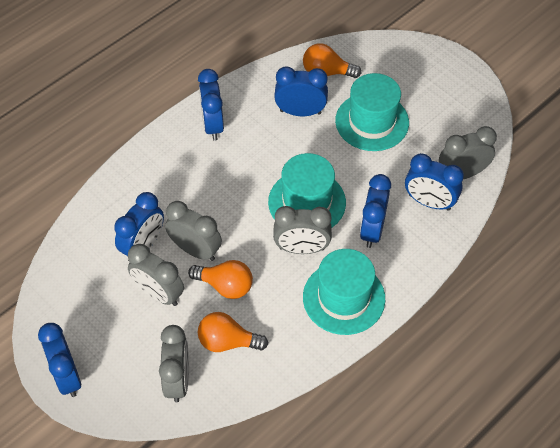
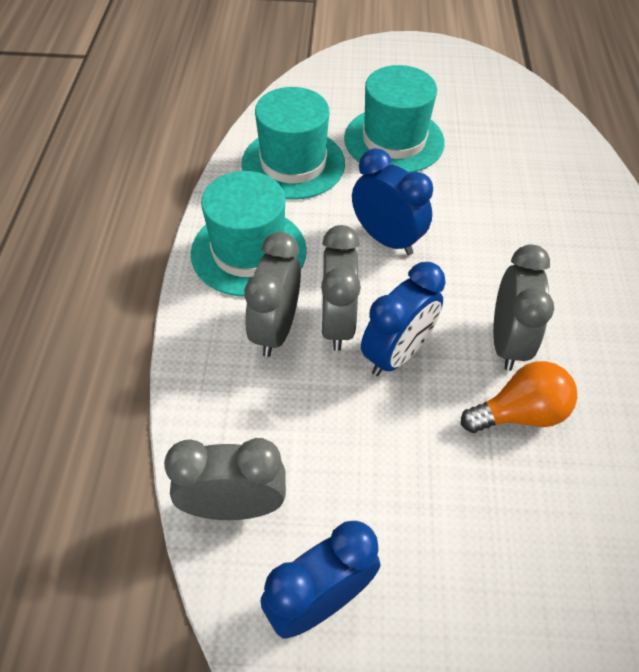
blue clock: [38,323,81,397] [114,192,164,261] [198,69,224,141] [274,66,328,116] [360,174,391,248] [405,153,464,211] = 6 -> [261,521,380,639] [352,148,433,255] [361,262,446,376] = 3
grey clock: [128,244,184,306] [159,325,189,402] [165,201,222,261] [273,206,332,254] [439,126,497,179] = 5 -> [164,438,286,520] [244,232,301,357] [321,225,361,351] [493,244,554,371] = 4
orange light bulb: [188,260,253,299] [198,312,268,352] [303,43,361,78] = 3 -> [461,361,577,433] = 1

